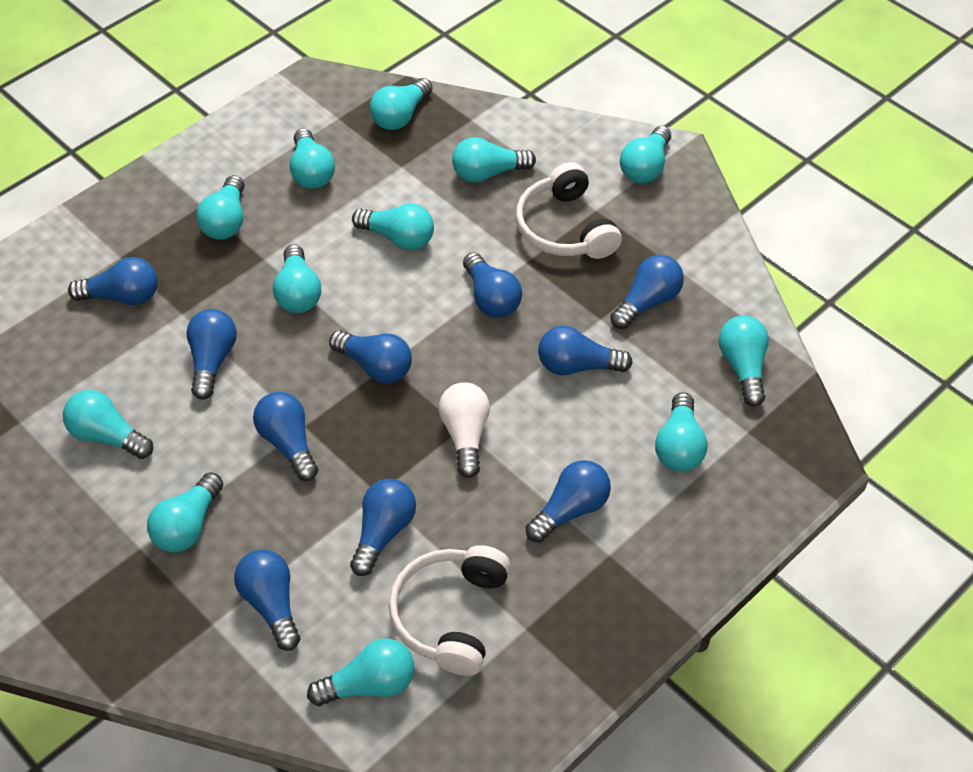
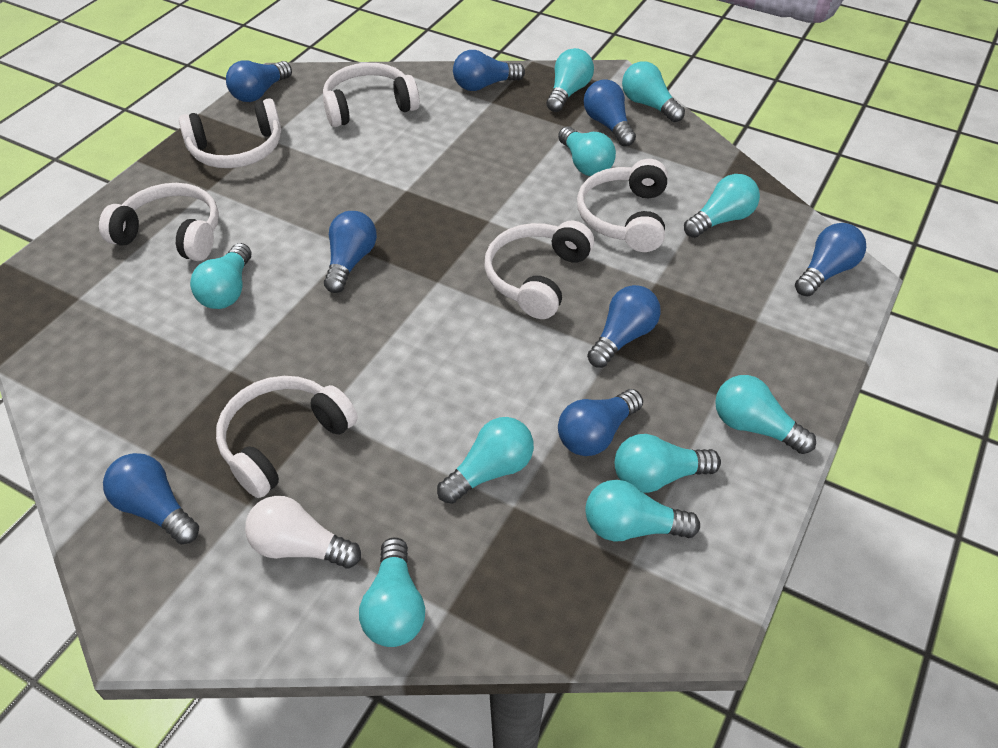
blue light bulb: [68,257,158,305] [186,309,237,400] [234,549,300,651] [253,392,318,481] [329,331,412,383] [350,479,416,576] [463,252,522,318] [526,460,611,542] [538,325,633,375] [610,255,684,329] = 10 -> [103,453,199,545] [226,60,292,102] [324,211,377,293] [453,50,525,91] [558,389,643,456] [584,79,636,146] [587,285,661,368] [795,223,866,296] = 8
turquoise light bulb: [63,390,153,459] [147,472,223,552] [196,175,245,239] [273,244,321,313] [290,128,335,189] [307,638,414,706] [352,203,434,250] [370,78,433,130] [452,137,536,183] [620,126,671,183] [655,392,708,472] [718,316,769,406] = 12 -> [190,243,251,309] [359,538,425,647] [437,417,534,504] [546,48,594,112] [558,126,616,176] [585,480,700,542] [615,434,721,493] [622,61,685,122] [684,174,760,238] [715,375,816,454] = 10
white headphones: [389,545,510,676] [516,162,622,259] = 2 -> [99,183,219,261] [179,98,281,168] [216,376,358,498] [323,63,420,127] [484,221,594,319] [577,159,668,252] = 6

